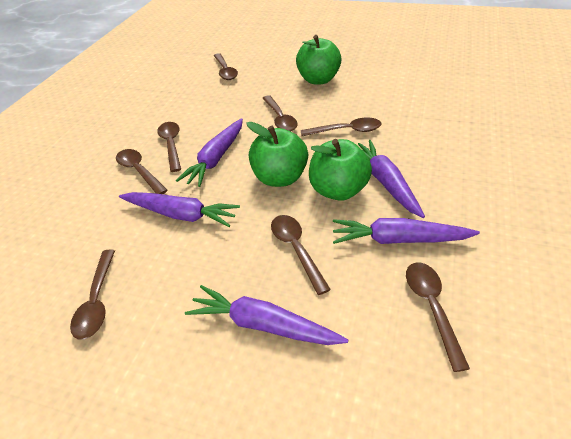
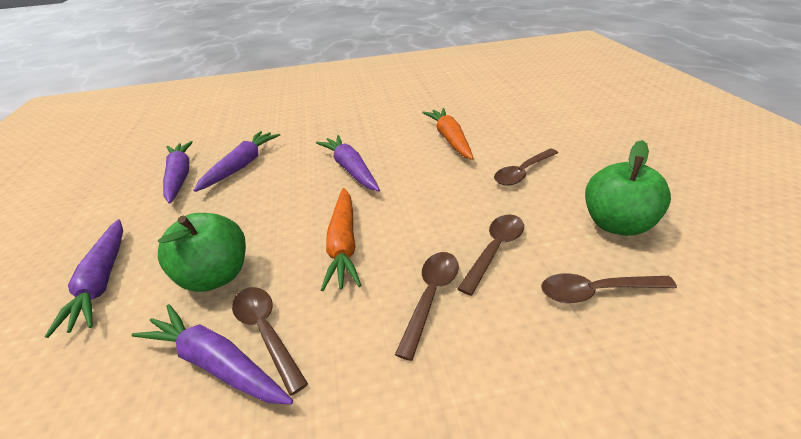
brown spoon: [70,249,115,340] [116,149,168,194] [157,122,181,172] [214,53,238,80] [263,95,298,131] [271,215,331,295] [301,117,381,136] [406,263,470,372] = 8 -> [232,287,308,396] [395,252,459,361] [457,215,524,296] [494,149,558,186] [541,273,677,303] = 5
green apple: [247,122,308,187] [296,35,342,85] [309,139,372,201] = 3 -> [158,213,246,292] [585,140,671,236] = 2
orange carrot: none = 0 -> [321,188,362,291] [422,108,474,160] = 2

